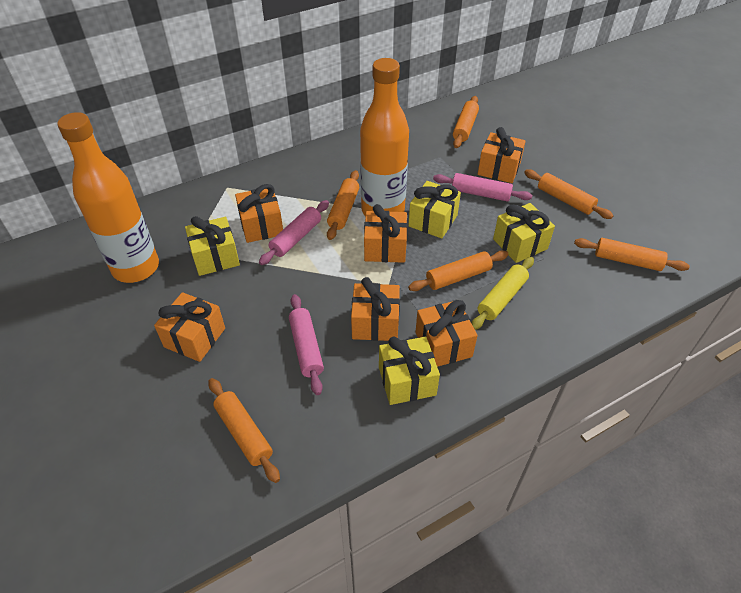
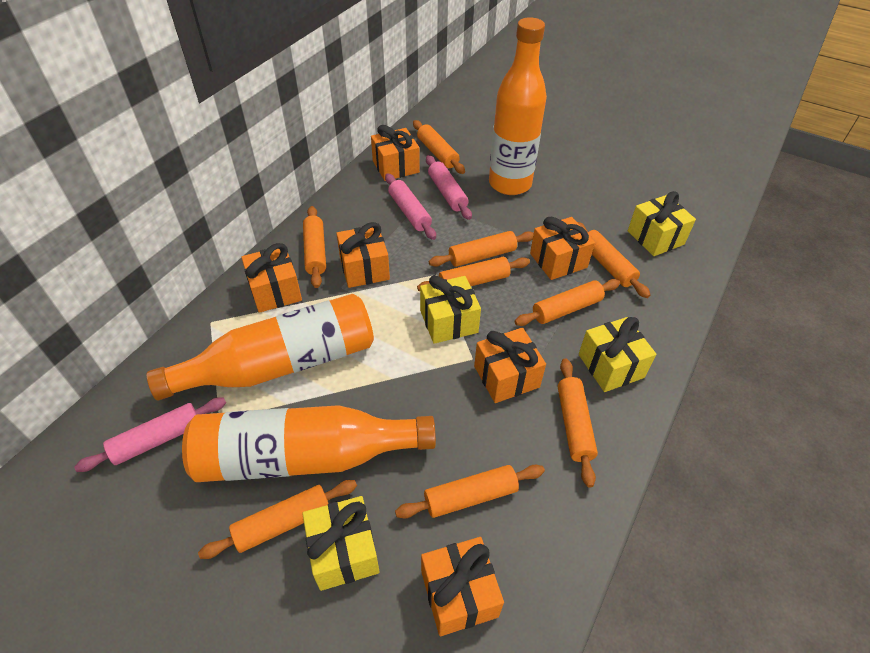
orange bottle: [57,112,159,283] [360,58,409,217] = 2 -> [147,294,374,400] [182,405,436,482] [489,17,547,195] = 3
orange rolling pin: [209,378,280,483] [327,170,359,240] [408,250,509,291] [453,96,479,148] [524,169,614,219] [574,238,690,271] = 6 -> [198,480,357,559] [303,206,326,288] [395,465,545,519] [413,120,465,174] [417,257,530,291] [429,231,534,267] [514,279,620,326] [558,358,598,488] [577,222,650,298] = 9
yellow rolling pin: [471,257,534,330] = 1 -> none = 0

